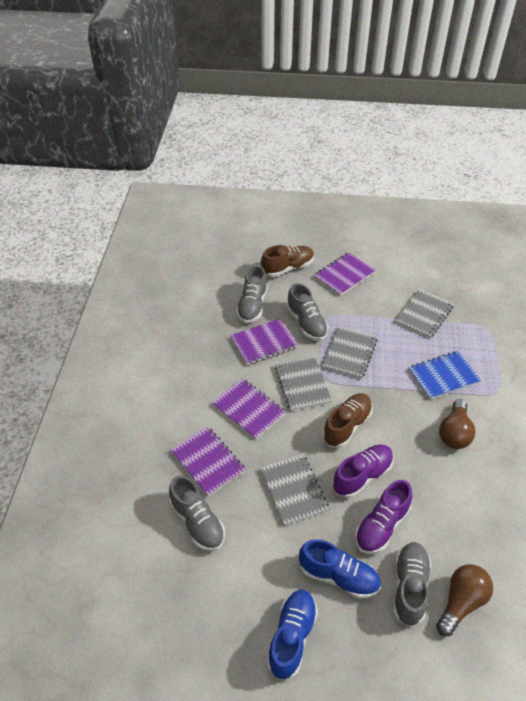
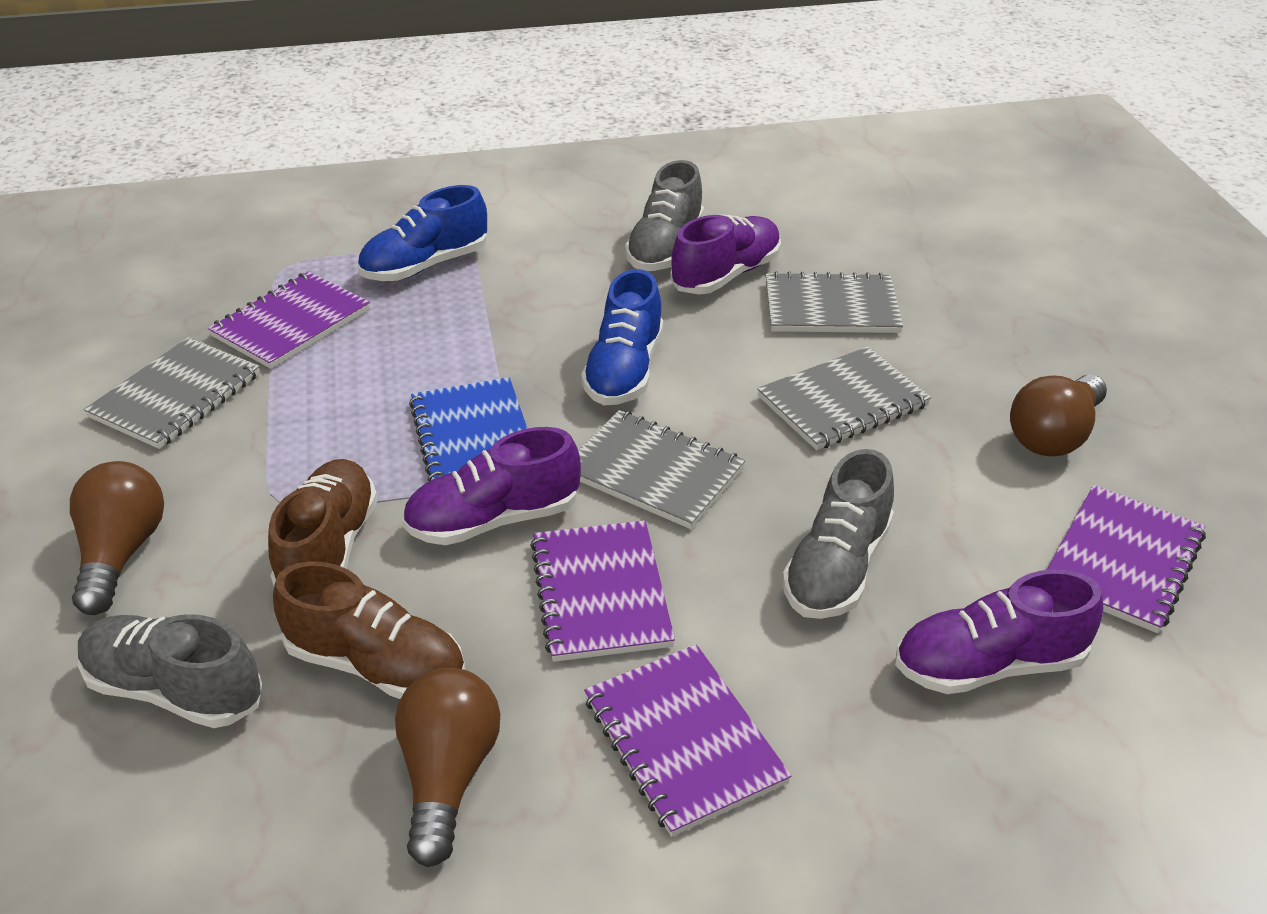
brown light bulb: [436,564,493,636] [439,399,476,449] = 2 -> [70,461,164,615] [395,668,500,867] [1010,374,1107,456] = 3
grey shoe: [169,476,225,551] [236,265,268,323] [287,283,328,341] [393,542,431,627] = 4 -> [78,614,262,728] [625,160,704,271] [782,449,894,619] = 3
purple shoe: [332,445,393,498] [355,480,412,554] = 2 -> [402,427,581,545] [670,215,781,294] [895,569,1103,694] = 3

